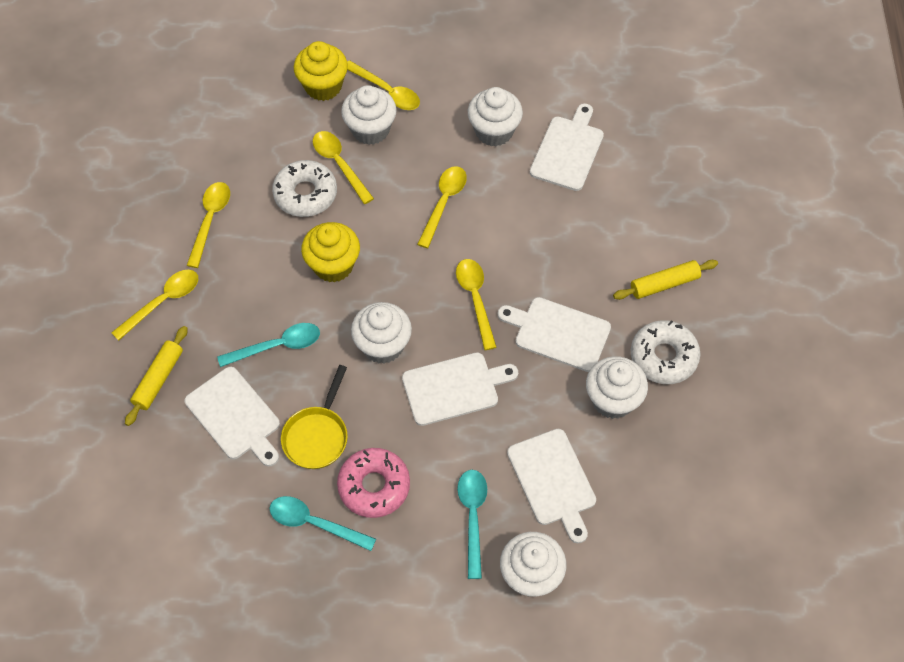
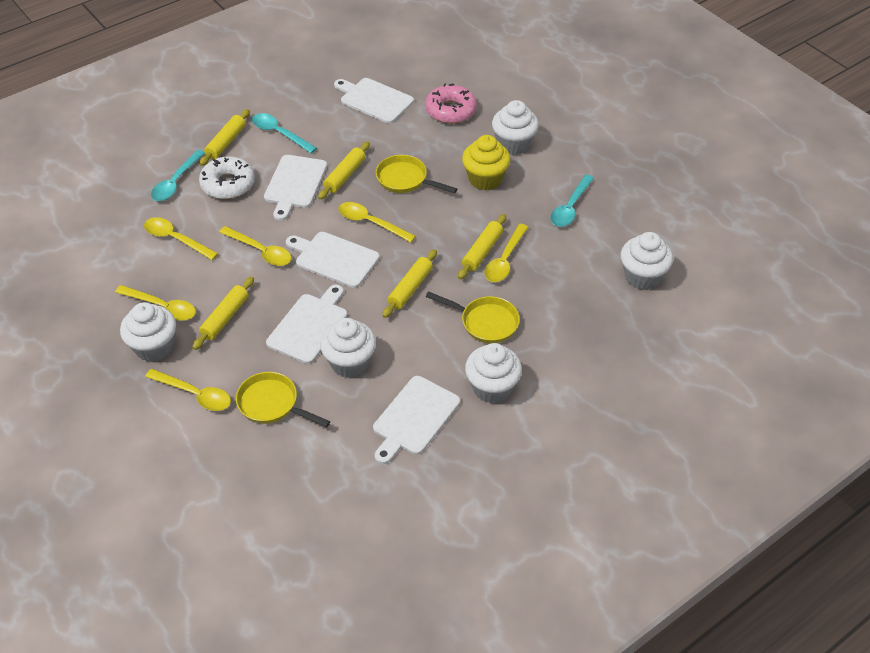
white donut: [272,160,337,217] [631,320,701,384] = 2 -> [199,156,255,199] = 1
yellow cupcake: [294,41,348,101] [301,222,360,283] = 2 -> [462,135,510,191] = 1
yellow pan: [281,365,348,469] = 1 -> [236,372,330,427] [376,155,457,193] [426,291,520,343] = 3
yellow rolling pin: [125,326,188,426] [613,260,718,300] = 2 -> [192,277,254,350] [199,109,250,166] [318,142,370,200] [382,249,437,318] [458,214,506,279] = 5

